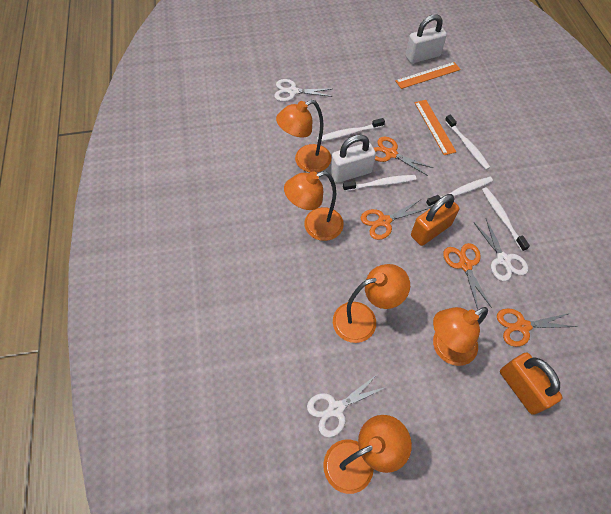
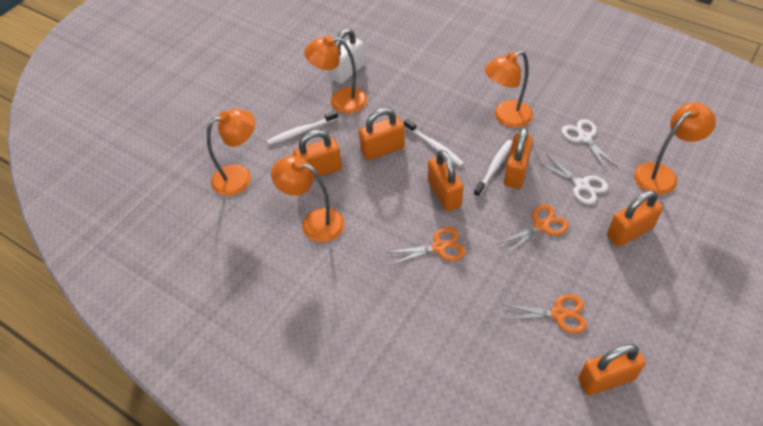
orange padlock: [411,194,459,246] [500,353,562,415] = 2 -> [293,130,342,179] [359,108,405,161] [428,150,463,211] [504,127,533,189] [578,344,646,396] [607,190,663,247] = 6
orange ruler: [395,62,461,89] [415,100,456,155] = 2 -> none = 0
orange scissors: [361,200,427,240] [374,137,433,176] [443,243,492,309] [497,308,577,347] = 4 -> [386,227,466,266] [497,204,569,256] [501,294,587,333] = 3
white padlock: [331,135,376,183] [405,14,447,63] = 2 -> [329,29,365,84] = 1
white scissors: [274,79,333,102] [307,373,386,437] [473,219,528,281] = 3 -> [537,154,608,204] [561,119,619,171] = 2
white toothbrush: [317,118,385,142] [343,175,416,191] [426,177,493,207] [445,115,491,170] [482,187,530,251] = 5 -> [267,110,338,145] [404,119,464,166] [473,140,512,197] = 3

